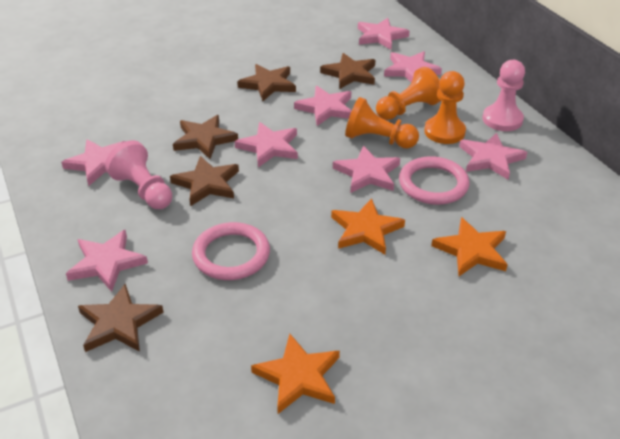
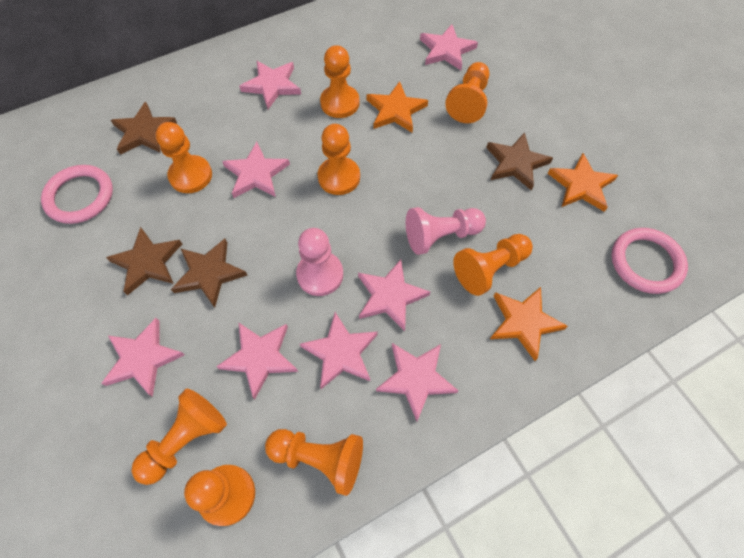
brown star: [78,284,164,352] [170,156,239,206] [173,115,238,159] [237,64,296,101] [320,53,375,89] = 5 -> [106,227,182,296] [111,102,177,155] [171,239,248,308] [486,132,553,191] = 4
orange pawn: [345,97,419,149] [376,67,441,120] [424,71,466,144] = 3 -> [132,389,227,485] [155,122,212,193] [184,465,255,526] [265,429,363,496] [318,124,360,195] [320,45,359,118] [445,62,489,123] [453,234,533,296] = 8

